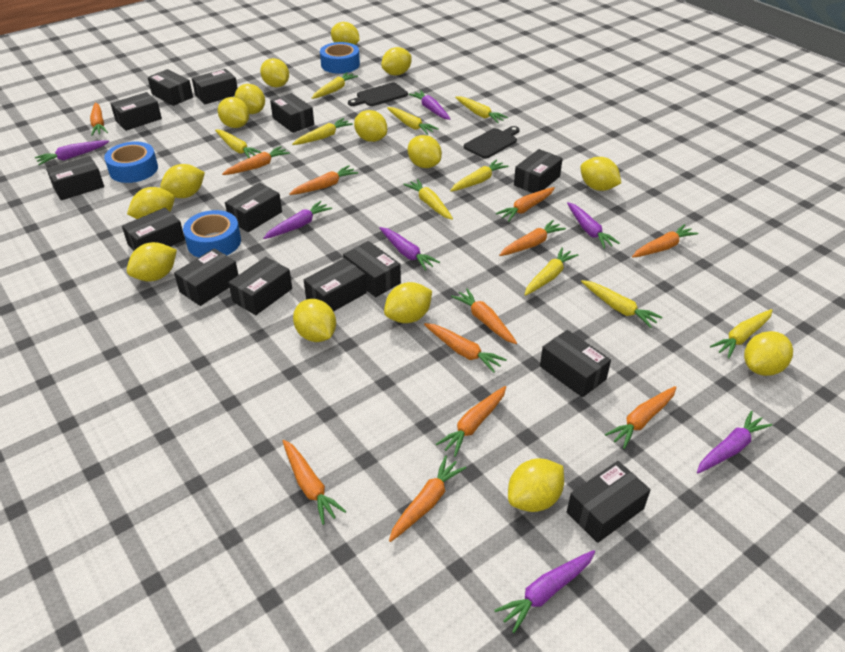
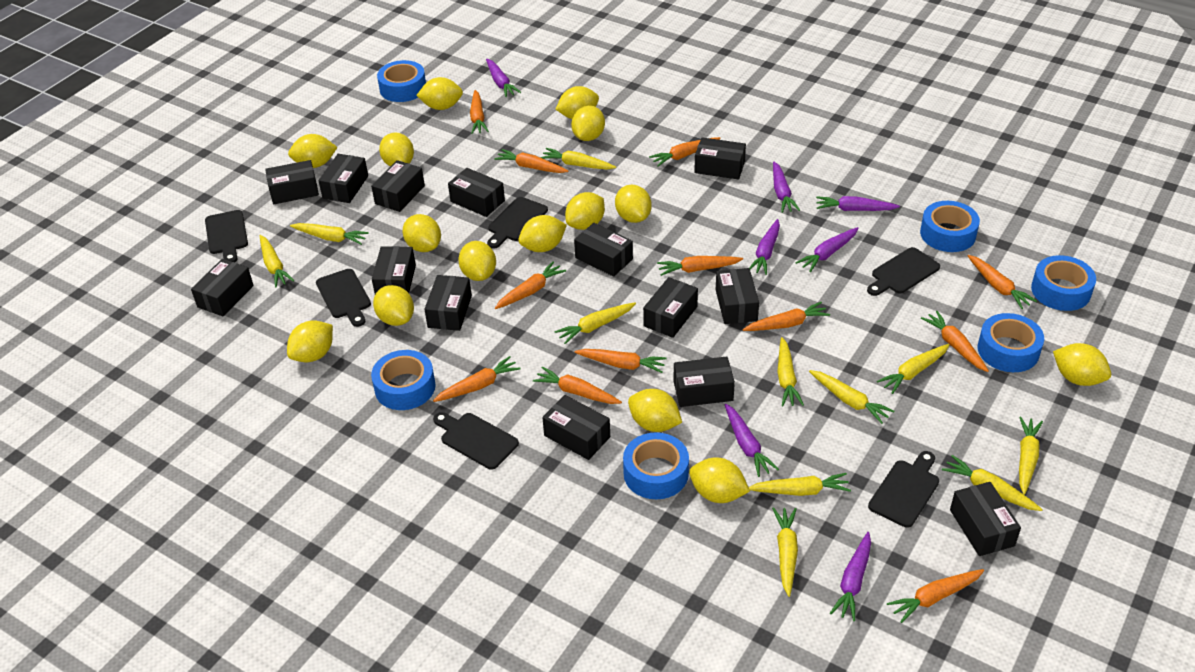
black cutting board: [348,82,408,106] [463,126,520,159] = 2 -> [205,210,248,262] [316,269,371,327] [433,412,519,470] [487,197,548,249] [867,247,940,296] [868,451,939,528] = 6
blue tape: [104,141,158,183] [183,210,241,257] [320,42,360,74] = 3 -> [371,350,436,410] [377,60,426,102] [623,432,689,499] [920,201,980,252] [977,313,1044,372] [1031,255,1096,311] = 6
yellow carrot: [215,130,262,158] [292,118,353,145] [312,72,358,99] [387,107,438,135] [403,179,453,220] [450,159,509,192] [455,96,508,123] [524,248,579,296] [581,280,662,328] [710,309,773,358] = 10 -> [260,235,294,288] [290,223,369,245] [540,148,616,169] [554,302,636,344] [749,473,851,496] [772,507,798,597] [777,337,804,406] [809,370,894,424] [877,344,950,394] [942,455,1043,511] [1019,417,1043,495] = 11

